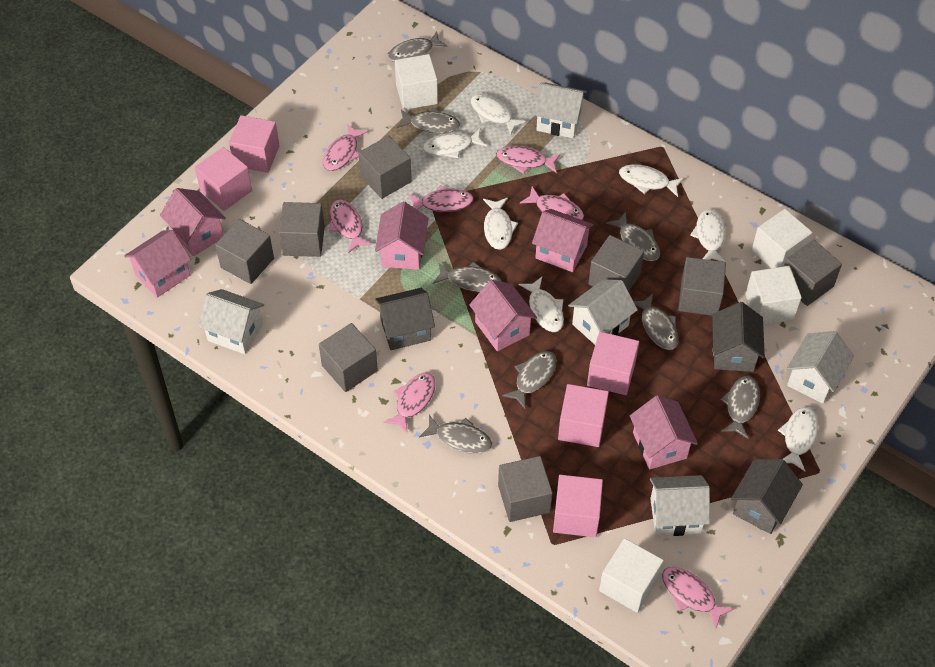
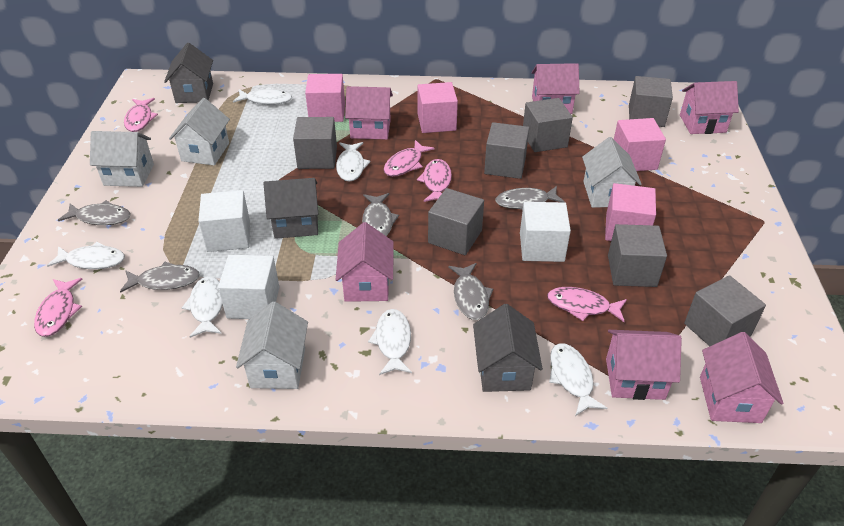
grey cube: [215,219,274,284] [279,202,325,257] [319,323,378,392] [358,136,412,199] [498,456,553,522] [588,235,644,292] [678,257,726,316] [784,239,842,306] = 8 -> [293,117,337,169] [428,188,484,255] [484,122,529,179] [523,98,573,152] [608,224,667,287] [629,76,673,127] [684,275,766,346] = 7
grey fish: [388,31,448,62] [397,108,460,133] [419,415,492,454] [433,262,501,292] [502,351,557,409] [606,212,660,261] [633,294,678,350] [720,376,760,439] = 8 -> [58,200,131,225] [120,262,200,293] [362,193,399,236] [448,263,493,320] [495,186,565,210] = 5
pink cube: [195,147,252,211] [229,115,280,173] [553,475,603,537] [558,384,609,447] [587,332,639,395] = 5 -> [305,74,345,122] [417,82,458,133] [605,183,656,241] [614,118,666,171] = 4
pink fish: [323,124,368,171] [329,200,372,253] [383,373,435,433] [408,185,474,212] [496,145,561,174] [520,187,584,220] [662,567,734,629] = 7 -> [34,278,82,337] [124,98,158,132] [383,140,435,177] [417,159,452,202] [547,287,627,322] = 5
white cube: [395,54,438,110] [599,538,664,613] [745,266,802,325] [751,209,813,268] = 4 -> [198,190,250,252] [218,255,279,319] [520,202,571,262] = 3
white fish: [423,129,487,158] [471,94,527,135] [483,198,518,250] [519,277,564,332] [619,164,684,197] [690,209,725,262] [778,407,818,471] = 7 -> [47,242,125,269] [182,276,223,338] [233,87,292,105] [336,142,371,182] [368,309,412,375] [549,343,607,416] = 6
white house: [198,289,264,354] [534,83,587,138] [568,279,638,345] [650,475,710,536] [787,331,854,403] = 5 -> [90,131,154,187] [169,98,230,165] [236,301,308,389] [582,137,642,208] = 4

